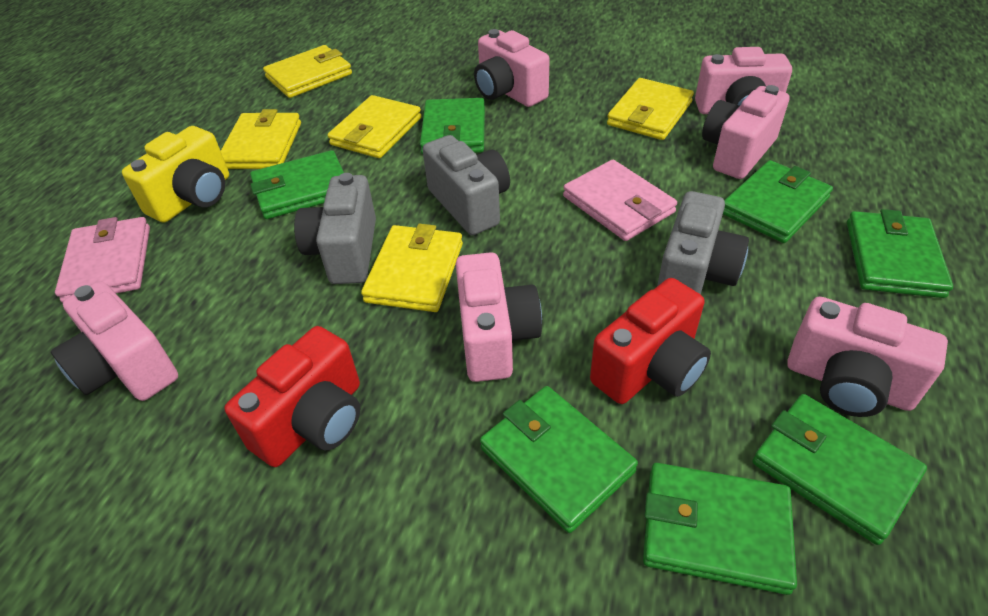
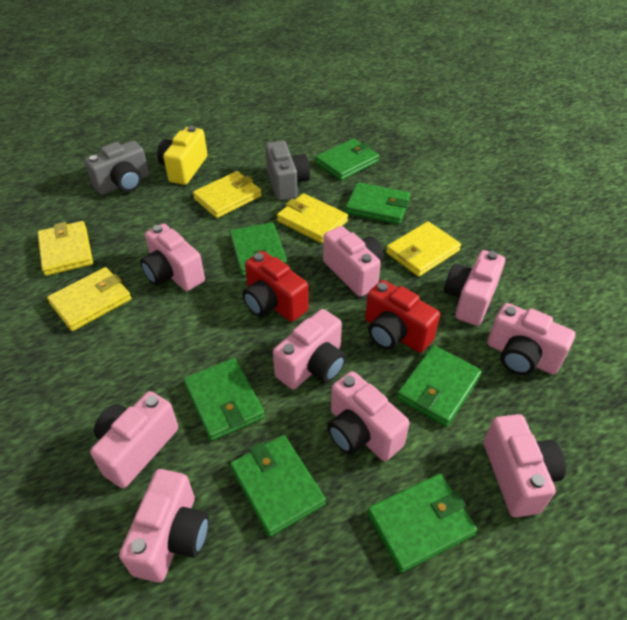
grey camera: [294,173,376,284] [422,135,510,235] [657,191,749,294] = 3 -> [84,141,149,195] [265,141,310,201] = 2
pink camera: [51,281,178,401] [456,252,542,382] [474,29,550,107] [695,47,792,114] [702,85,790,179] [787,297,948,417] = 6 -> [90,391,178,488] [119,469,209,583] [140,223,205,291] [273,309,346,389] [323,226,384,297] [327,371,410,461] [444,250,505,326] [484,414,566,517] [487,303,576,375] = 9
pink wallet: [55,217,150,303] [563,160,677,241] = 2 -> none = 0

